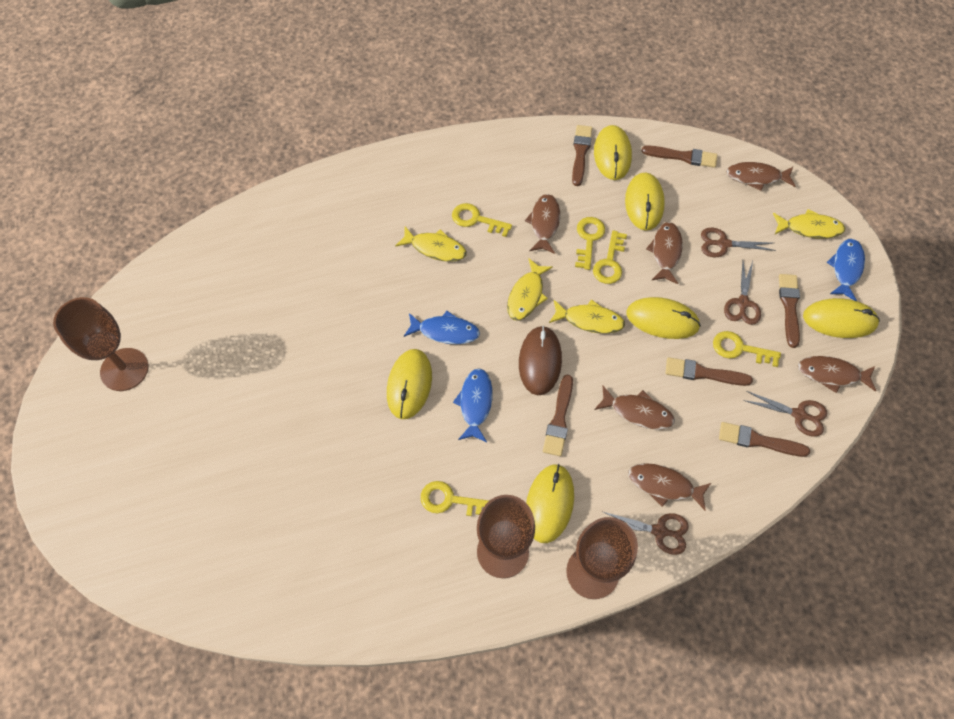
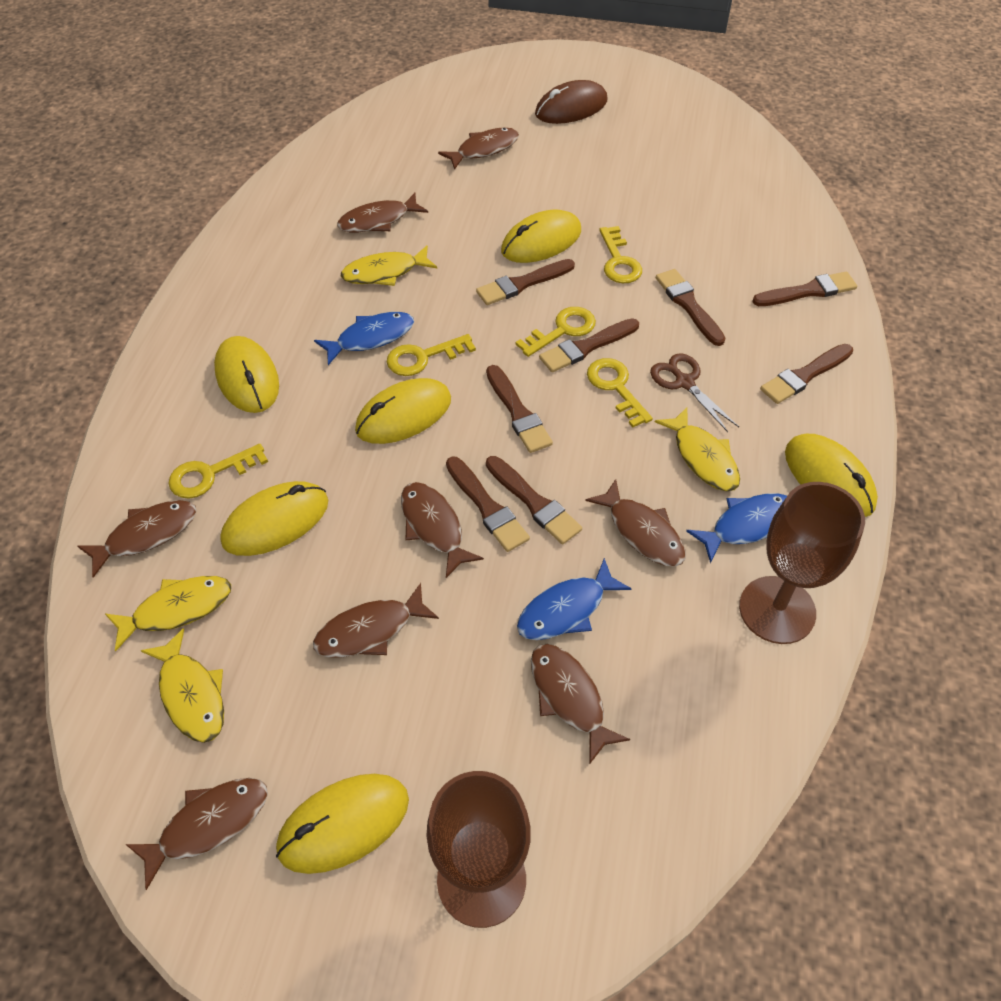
brown brush: [543,375,573,456] [572,125,592,186] [642,145,717,168] [665,357,753,386] [719,422,810,457] [779,274,800,348] = 6 -> [446,456,530,552] [476,259,575,305] [486,365,553,453] [486,456,582,544] [539,318,639,372] [656,269,726,346] [752,272,857,306] [760,344,853,404] = 8
brown fish: [525,194,560,254] [594,386,675,430] [628,463,711,511] [646,222,683,284] [726,162,796,191] [798,356,876,393] = 6 -> [77,500,196,578] [125,778,268,890] [313,583,439,657] [337,193,428,232] [401,482,484,578] [438,127,519,170] [531,644,630,763] [585,479,686,567] = 8
brown goblet: [53,297,149,391] [477,495,535,578] [566,517,638,599] = 3 -> [426,771,531,928] [739,482,865,644] = 2
brown scissors: [603,512,689,555] [701,228,776,257] [724,261,761,325] [743,391,827,437] = 4 -> [650,353,739,432] = 1

